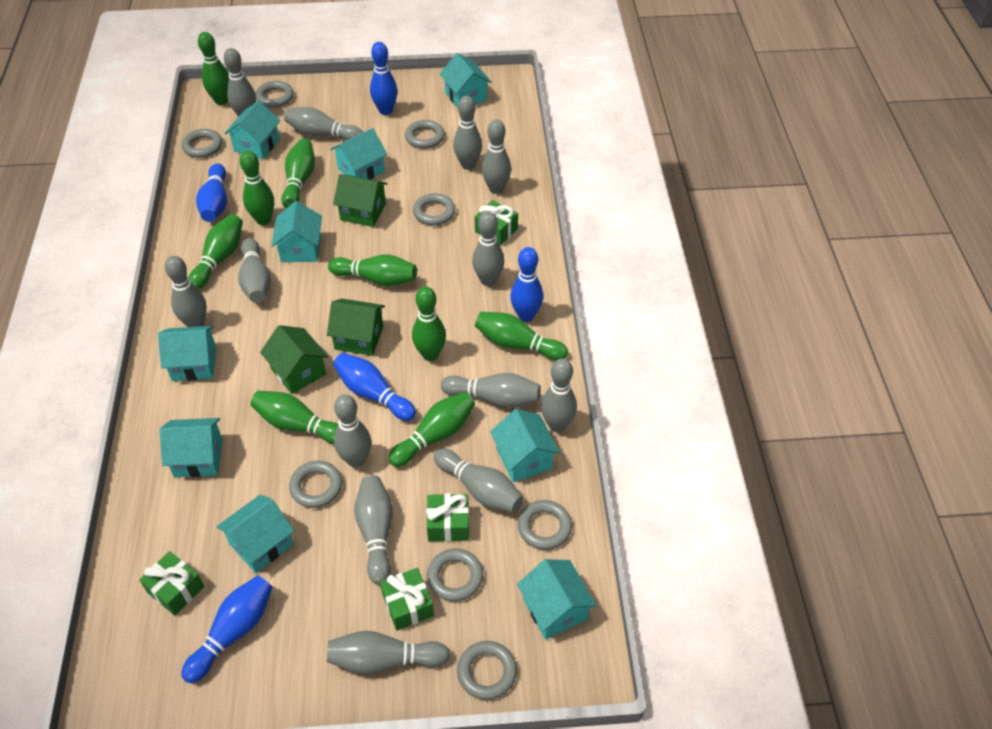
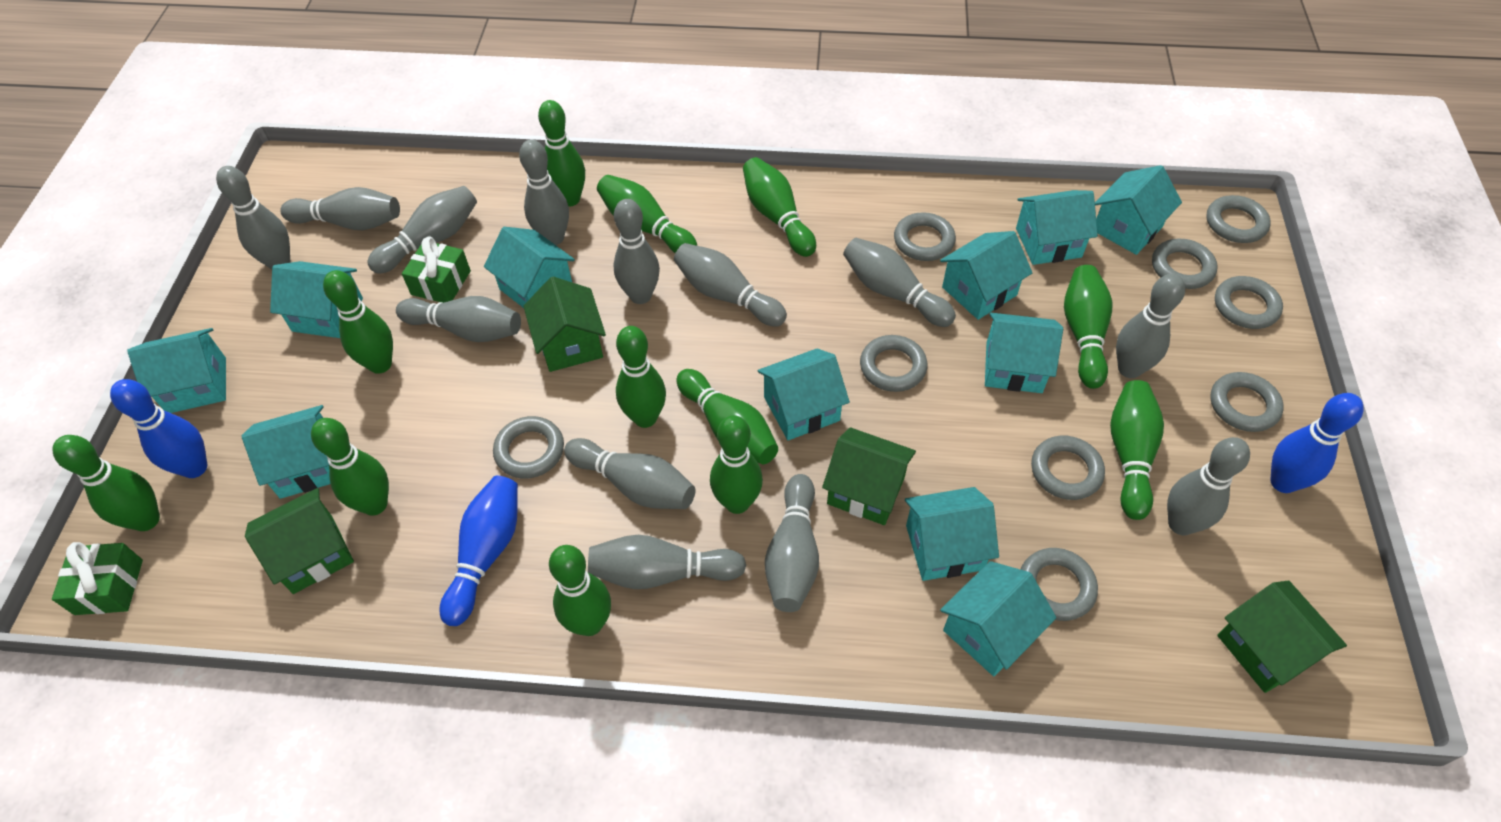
blue bowling pin: [181,575,273,683] [196,163,227,222] [333,353,416,421] [370,42,398,115] [510,247,543,322] = 5 -> [110,379,207,478] [439,476,518,626] [1270,393,1364,493] = 3
green bowling pin: [188,214,243,289] [198,32,229,105] [240,150,274,225] [251,391,338,444] [281,139,315,208] [328,255,417,286] [388,392,475,467] [412,286,446,361] [475,312,568,360] = 9 -> [53,435,160,531] [311,418,389,515] [323,270,393,374] [538,100,585,207] [549,545,611,636] [597,175,697,253] [616,326,666,428] [677,369,778,464] [710,415,763,514] [743,157,816,257] [1064,265,1112,389] [1110,380,1164,520] = 12
green gift: [139,551,204,616] [380,568,434,631] [426,494,469,542] [475,200,518,246] = 4 -> [52,542,143,615] [402,236,471,303] = 2
green house: [260,325,328,394] [327,299,385,356] [333,174,388,227] = 3 -> [245,488,354,594] [523,276,606,372] [822,427,916,525] [1217,580,1347,693] = 4
grey ring: [182,129,222,158] [255,81,294,108] [289,461,342,508] [405,120,445,149] [413,193,455,225] [427,548,483,601] [457,641,517,700] [518,500,572,550] = 8 -> [493,416,564,479] [860,335,928,392] [894,212,956,261] [1021,548,1098,621] [1031,436,1105,500] [1152,239,1217,289] [1206,195,1271,243] [1210,372,1284,432] [1215,276,1283,329] = 9
turquoise house: [158,326,216,381] [160,418,223,477] [217,495,294,573] [225,100,280,159] [271,201,322,262] [331,128,387,179] [440,53,492,108] [490,409,560,482] [517,559,597,639] = 9 -> [127,328,226,413] [241,405,330,499] [270,261,363,338] [484,227,575,308] [757,348,850,440] [905,487,999,581] [940,231,1032,320] [940,561,1056,676] [985,313,1063,393] [1016,190,1098,265] [1095,165,1182,255] = 11

